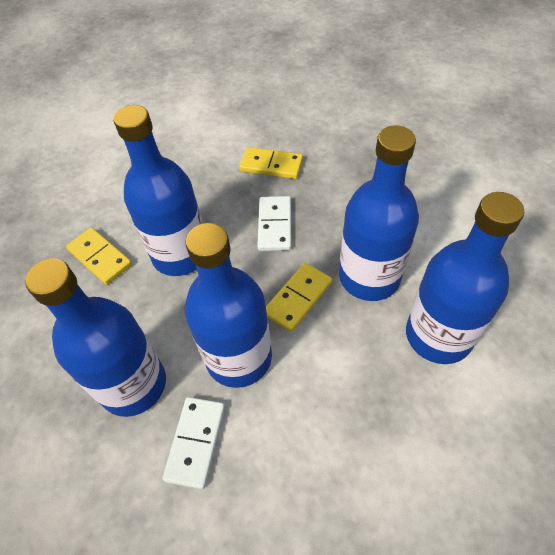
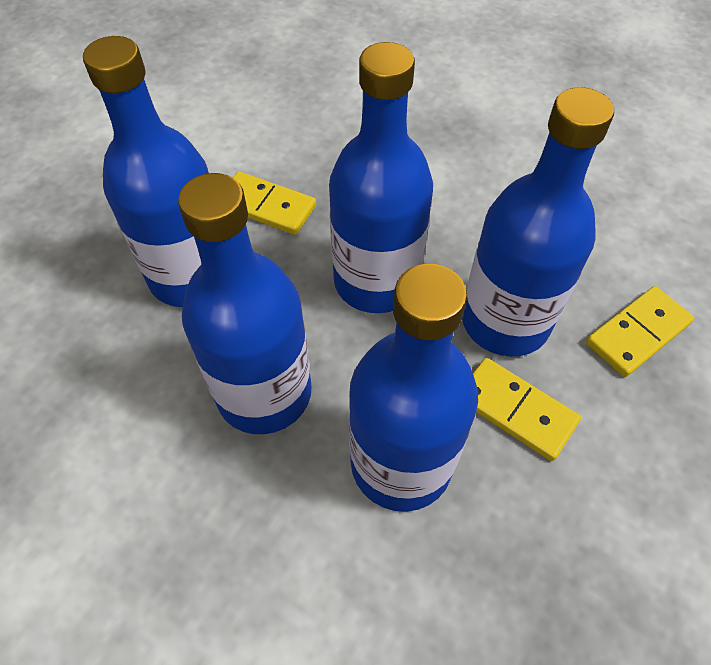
white domino: [162,397,225,489] [257,196,291,251] = 2 -> none = 0

